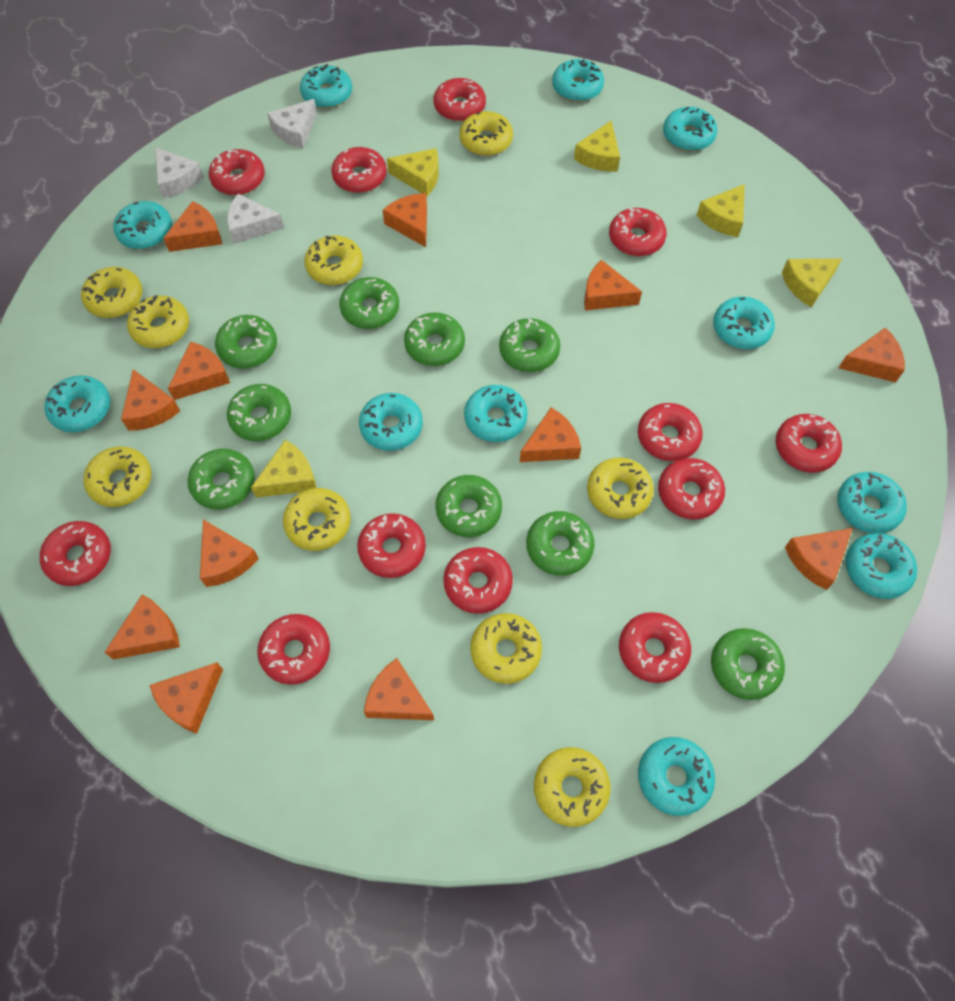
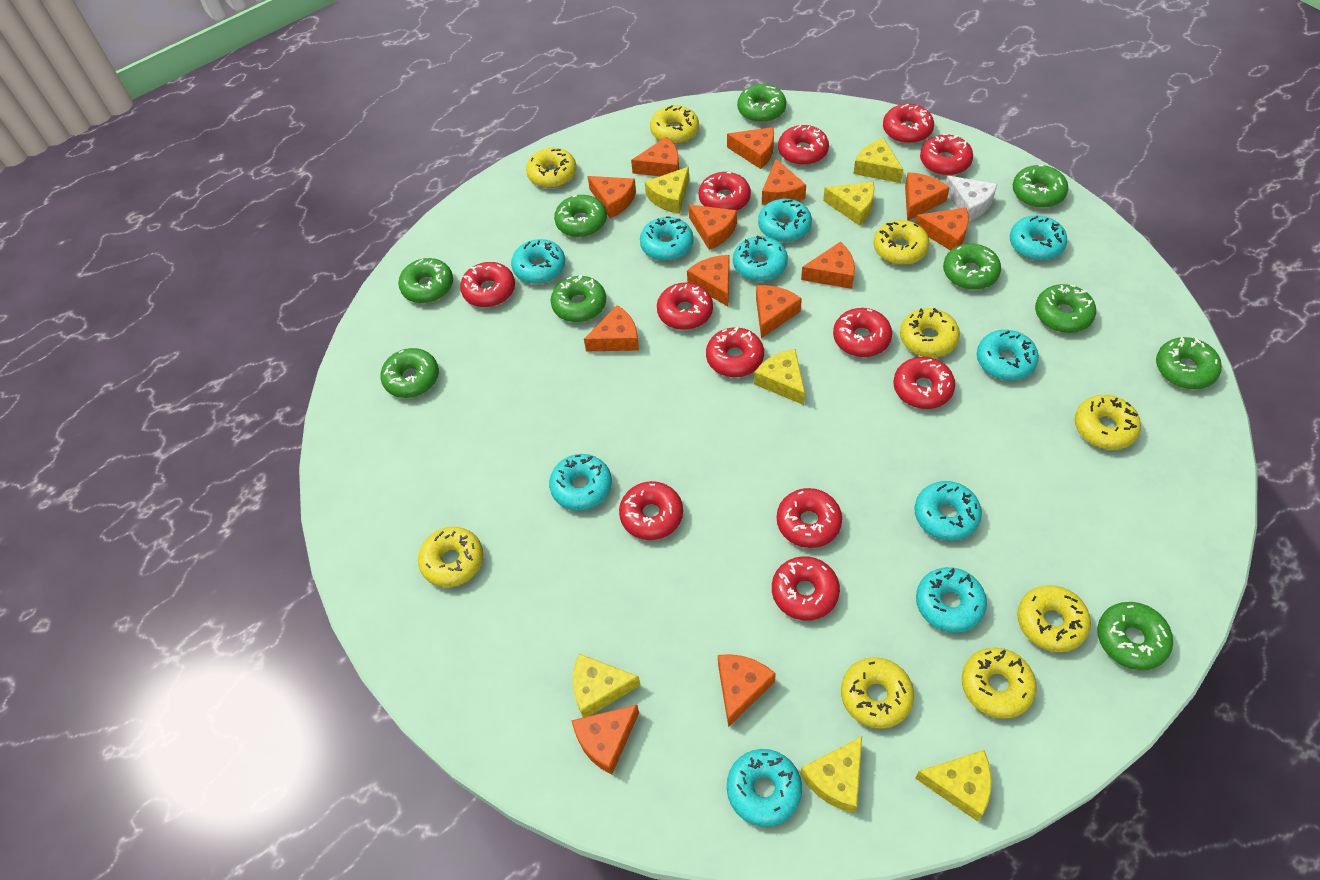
green donut: [187,449,255,510] [215,315,277,369] [227,384,291,441] [339,277,399,329] [404,312,465,366] [435,475,502,537] [499,318,560,372] [526,511,594,576] [711,628,785,700] = 9 -> [380,348,439,398] [398,258,453,303] [551,275,606,322] [554,195,607,237] [737,84,786,123] [943,243,1001,290] [1013,165,1068,208] [1035,284,1096,333] [1097,602,1173,670] [1156,337,1222,389] = 10
orange cheese: [104,594,180,660] [121,369,180,431] [150,662,223,734] [163,201,222,252] [168,341,230,400] [200,520,259,587] [364,658,434,720] [383,193,427,247] [520,407,581,462] [584,260,642,311] [785,528,853,590] [839,328,905,382] = 12 -> [571,705,639,775] [584,305,639,351] [588,176,636,219] [631,137,679,176] [687,255,730,306] [688,204,737,250] [718,654,776,727] [727,127,774,169] [756,285,802,338] [762,159,806,205] [801,242,855,289] [905,172,950,221] [915,207,969,251] = 13
turquoise donut: [45,375,110,432] [113,201,172,249] [300,64,352,108] [359,393,423,451] [464,385,528,442] [552,59,604,102] [638,737,715,816] [663,107,717,151] [713,297,775,349] [837,472,907,534] [845,533,917,599] = 11 -> [511,239,565,284] [549,454,612,511] [640,216,693,261] [727,749,802,827] [733,236,788,281] [758,199,812,242] [915,481,982,541] [916,567,987,633] [977,330,1039,381] [1010,215,1067,261] = 10
white cheese: [155,147,204,199] [227,194,284,244] [267,99,317,148] = 3 -> [945,176,997,221] = 1
yellow cheese: [251,440,316,498] [387,148,439,196] [574,121,620,172] [697,184,745,237] [782,258,842,307] = 5 -> [573,654,640,718] [645,167,689,214] [754,349,805,405] [800,736,862,813] [823,182,875,226] [853,138,903,183] [915,750,991,822] = 7

